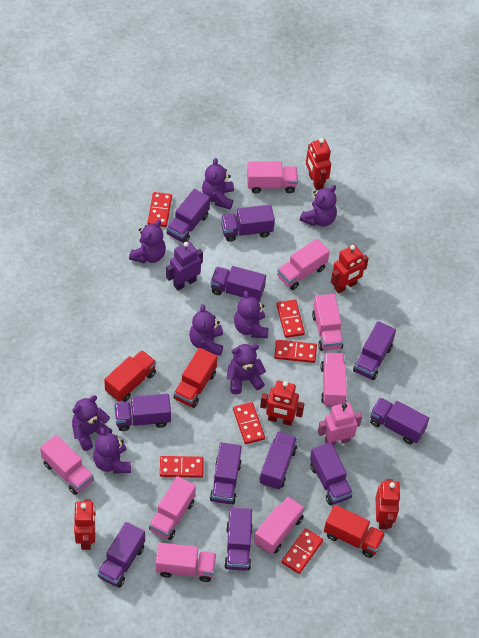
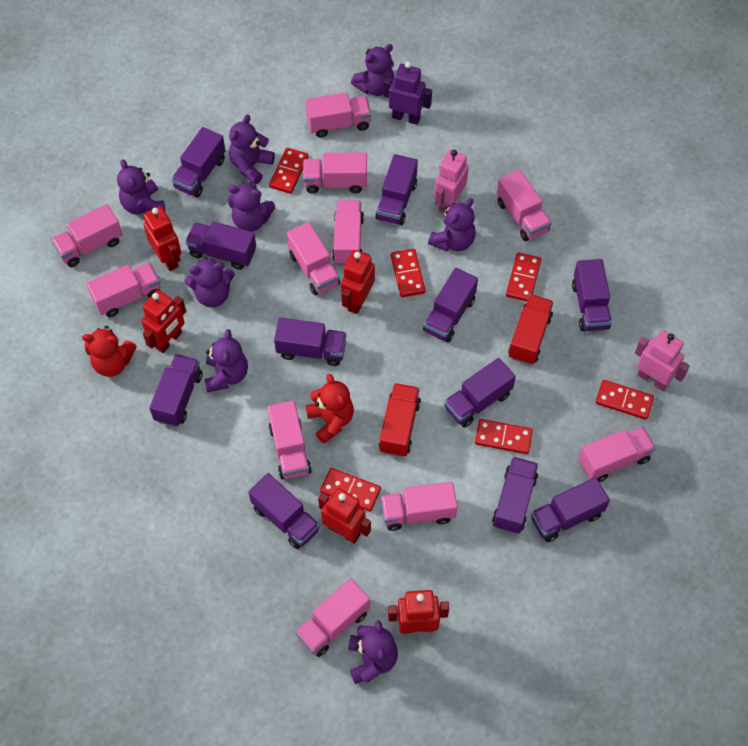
pink robot: [318,402,362,446] = 1 -> [434,149,469,214] [635,330,690,391] = 2
pink truck: [40,435,94,495] [149,476,196,540] [156,543,216,582] [247,161,298,193] [254,496,305,554] [277,239,330,290] [312,294,343,351] [320,353,347,407] = 8 -> [51,204,123,267] [86,262,160,317] [268,401,312,479] [287,222,340,295] [295,579,370,657] [303,153,367,194] [306,93,371,138] [332,200,364,265] [381,482,458,531] [497,170,552,241] [579,426,656,482] = 11
red teddy bear: none = 0 -> [82,326,137,377] [306,374,354,444] = 2
red truck: [104,350,156,402] [173,348,217,408] [324,505,385,558] = 3 -> [379,383,421,457] [508,294,554,365] = 2

